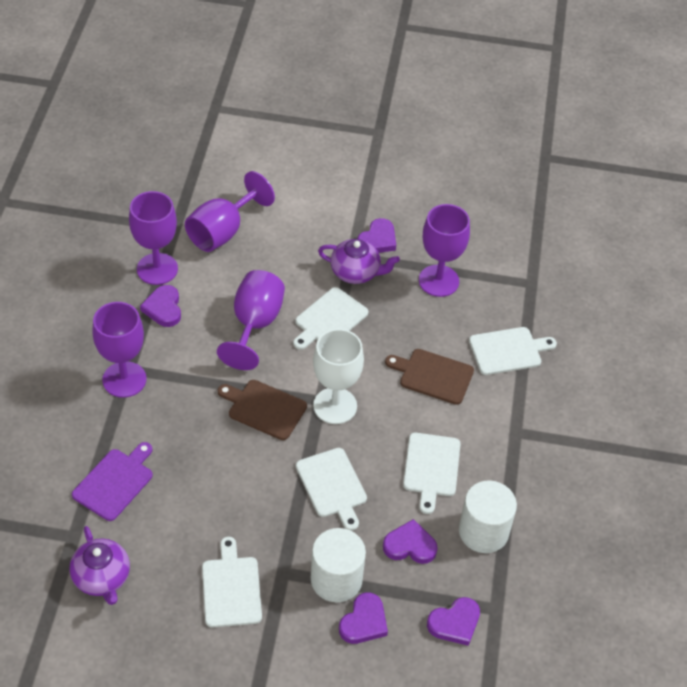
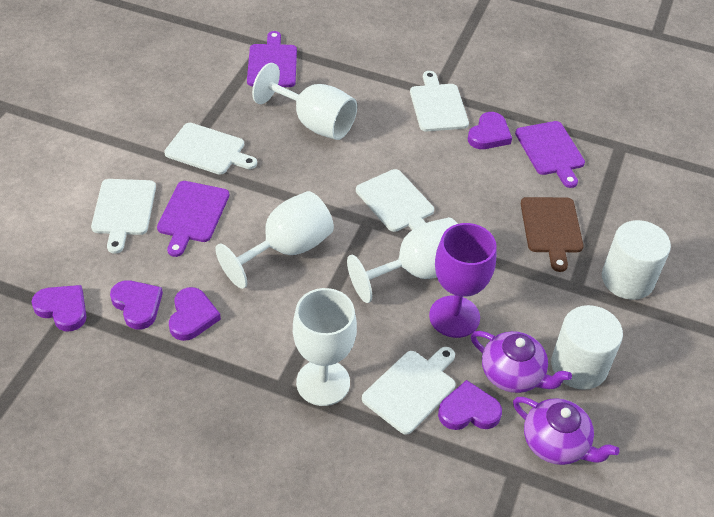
brown cutting board: [218,380,307,440] [385,349,474,405] = 2 -> [521,197,583,272] = 1
purple cutting board: [72,442,153,521] = 1 -> [157,181,229,257] [247,31,297,87] [515,121,585,188] = 3
purple goblet: [92,302,147,398] [129,191,178,285] [185,171,275,252] [217,270,285,370] [419,204,470,297] = 5 -> [429,223,496,338] = 1
white goblet: [313,329,364,424] = 1 -> [215,191,334,289] [252,63,357,140] [293,288,357,406] [347,217,458,303] = 4

